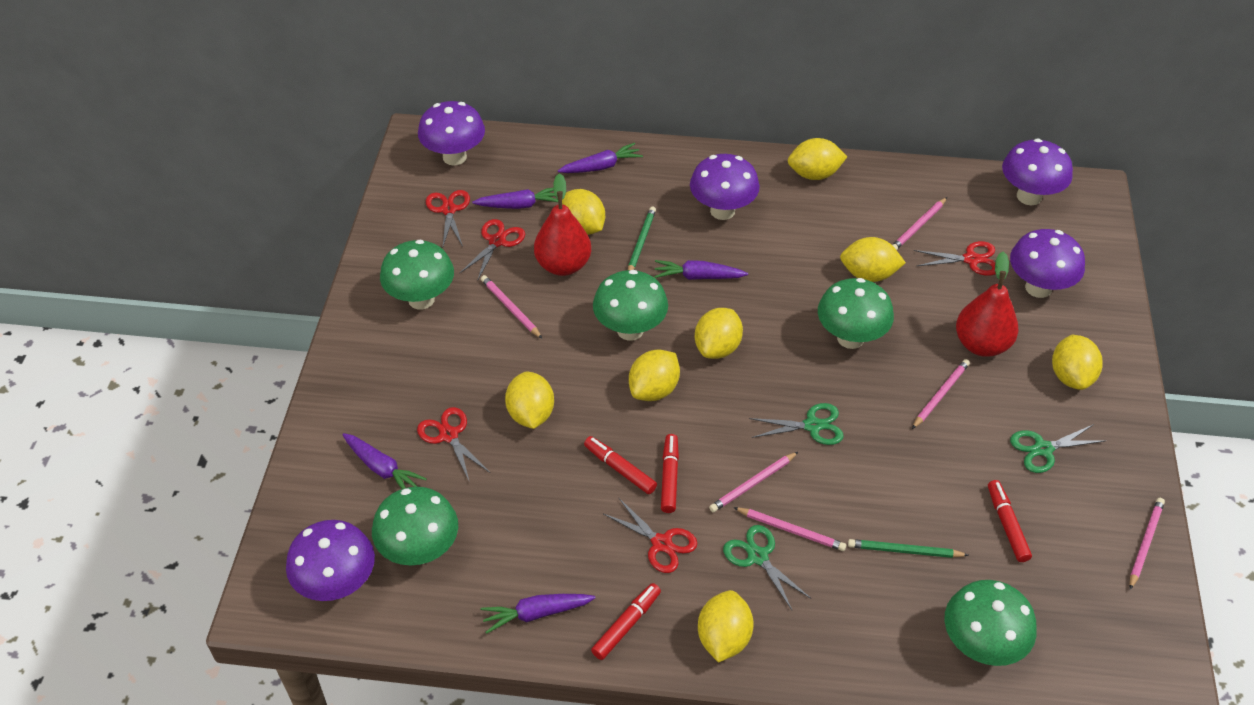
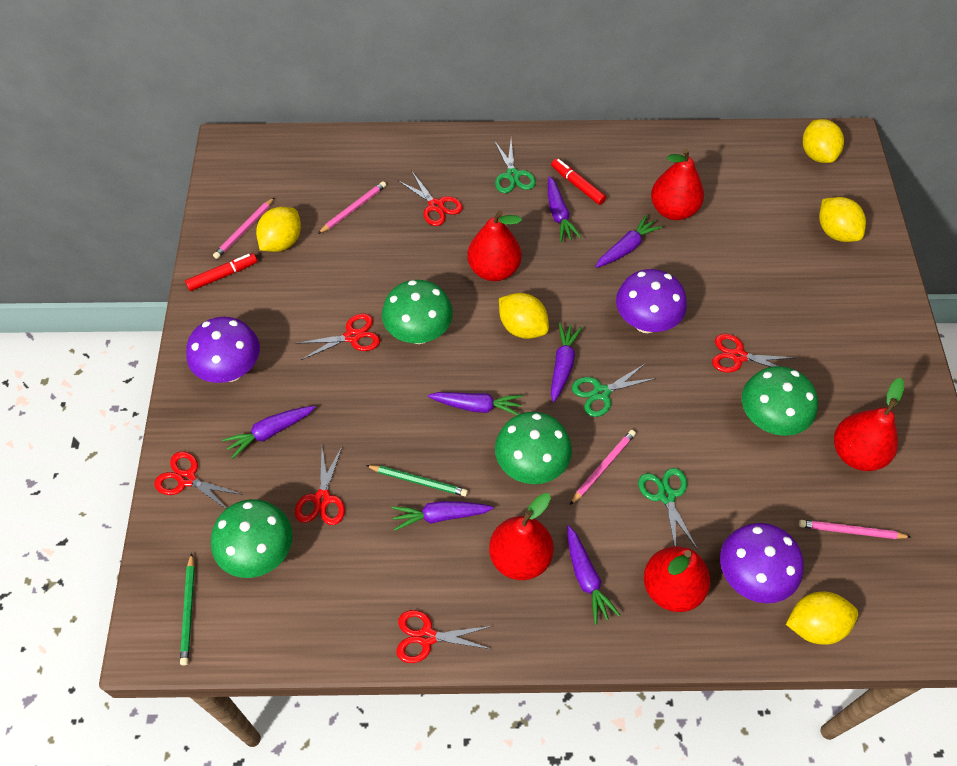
green mushroom: [372,487,458,566] [380,239,454,309] [593,270,668,341] [818,278,894,349] [944,580,1037,666] = 5 -> [211,499,293,578] [382,280,453,344] [495,412,572,484] [742,366,818,436] = 4
pink pencil: [481,275,542,338] [709,452,798,512] [733,507,846,551] [892,197,947,250] [912,359,970,429] [1130,498,1165,590] = 6 -> [213,197,275,259] [318,181,386,234] [570,430,636,505] [799,520,911,539] = 4
purple carrot: [342,433,427,489] [472,187,558,209] [481,594,596,634] [558,143,643,173] [654,260,748,280] = 5 -> [222,406,316,459] [392,501,494,531] [428,392,523,415] [548,176,582,242] [551,323,582,402] [567,525,620,625] [595,215,662,268] = 7
purple mushroom: [286,520,375,601] [418,101,485,166] [690,154,760,220] [1002,138,1073,206] [1010,229,1085,298] = 5 -> [186,317,260,383] [616,269,687,333] [720,523,804,603] = 3
red marker: [584,436,657,494] [591,583,661,660] [661,434,679,513] [988,480,1032,562] = 4 -> [185,253,257,291] [551,158,606,205] = 2
red pear: [534,173,591,276] [956,252,1018,357] = 2 -> [467,210,522,281] [489,493,554,580] [644,546,710,612] [651,149,704,220] [834,378,904,471] = 5
red scissors: [417,407,490,482] [426,190,470,246] [460,219,525,281] [604,498,697,573] [914,241,996,276] = 5 -> [154,451,244,509] [295,445,345,525] [296,313,380,360] [397,172,463,226] [397,610,492,663] [712,334,794,373] = 6
yellow lemon: [505,371,554,429] [562,189,605,235] [629,350,680,401] [695,308,743,359] [698,590,754,663] [788,138,847,180] [840,237,906,282] [1052,335,1103,390] = 8 -> [256,207,301,252] [499,293,549,339] [786,591,858,645] [803,119,844,163] [819,197,866,242] = 5

